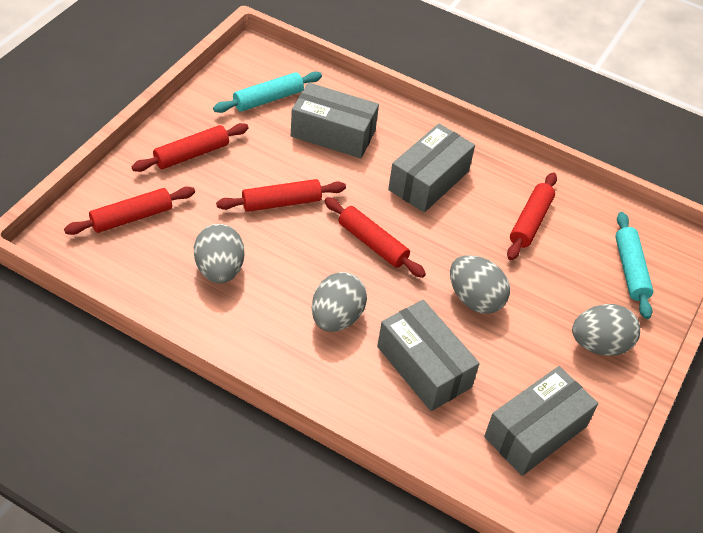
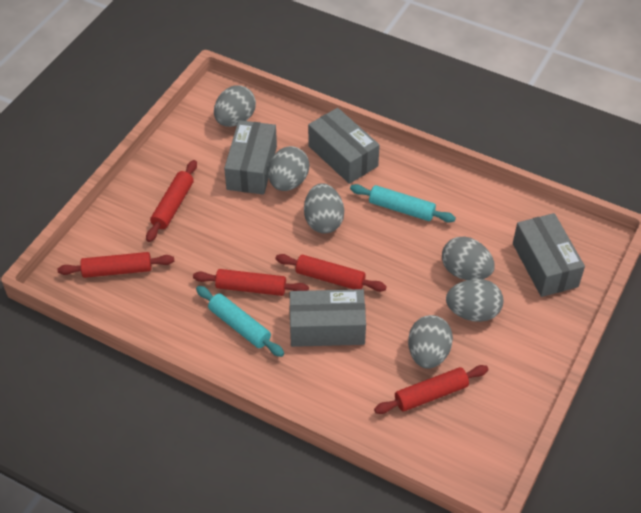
grey egg: [194,224,244,283] [312,272,367,332] [450,255,510,314] [572,304,640,356] = 4 -> [214,85,256,127] [268,146,309,191] [304,183,344,233] [408,315,453,369] [442,236,495,280] [446,279,503,322] = 6

